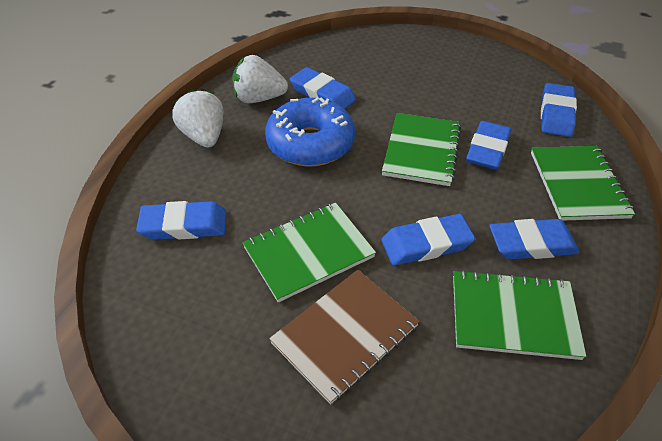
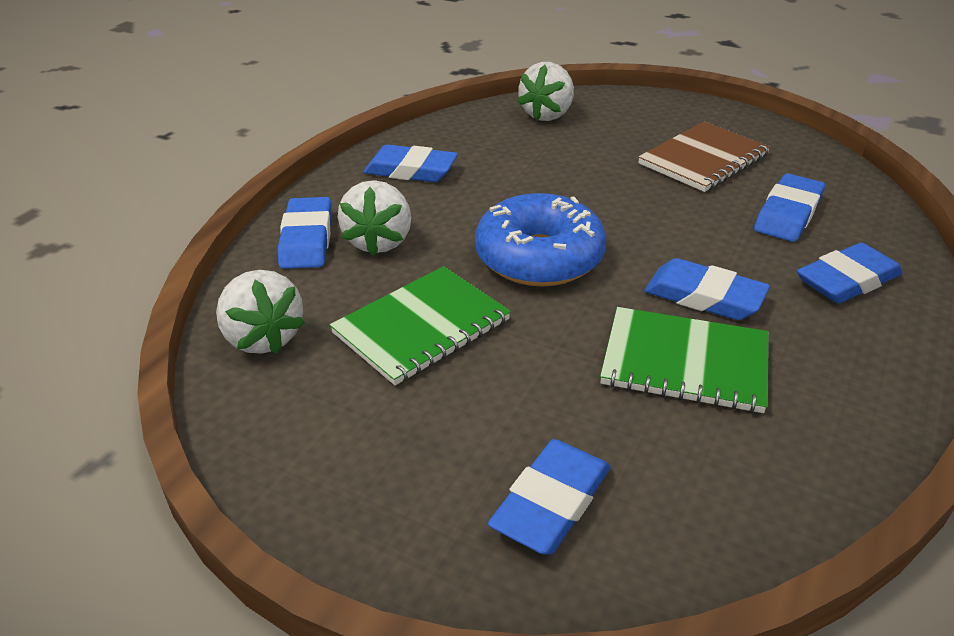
green notebook: [242,203,376,303] [382,113,461,186] [453,270,587,360] [531,146,635,221] = 4 -> [330,266,511,385] [600,307,769,413] = 2
white strawberry: [172,89,224,148] [232,55,288,103] = 2 -> [216,270,305,354] [338,180,411,256] [517,62,574,121] = 3

